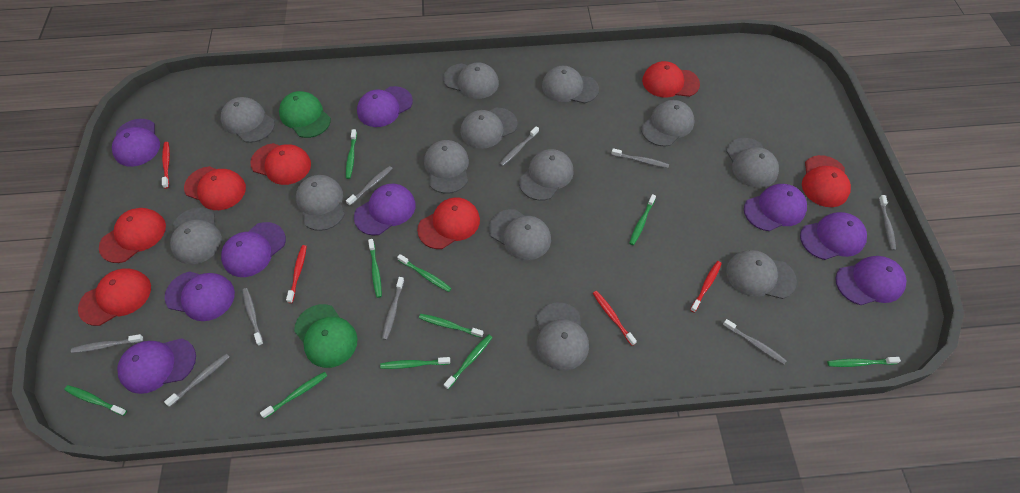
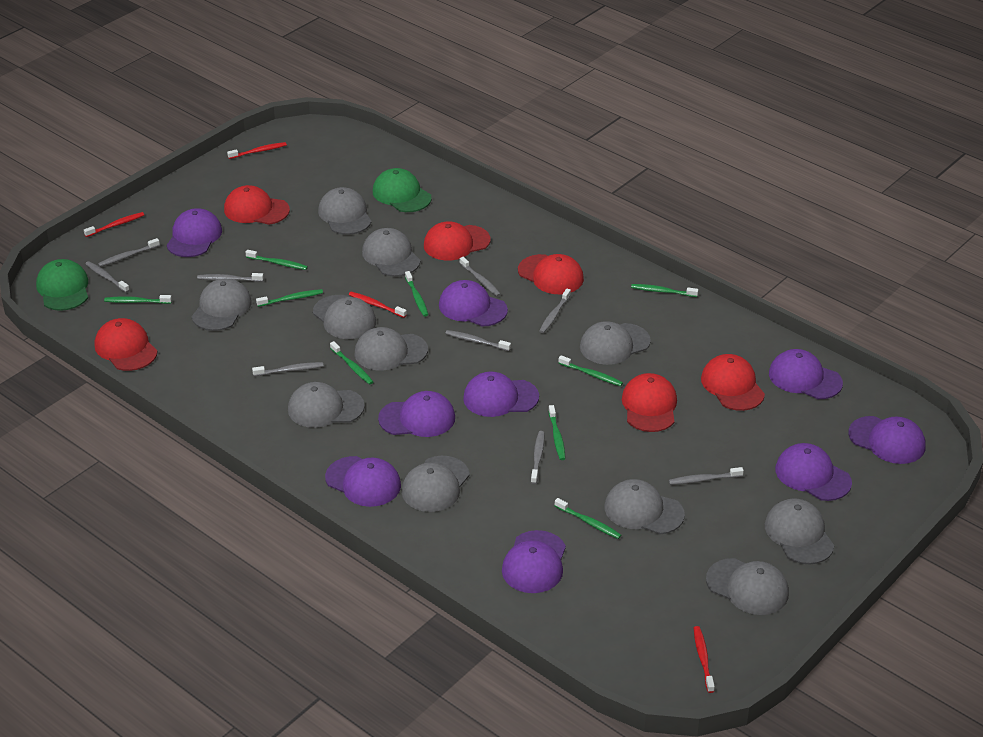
green toothbrush: [64,385,127,416] [260,372,328,419] [346,129,357,179] [368,239,382,298] [380,357,450,369] [397,254,452,292] [419,314,483,338] [444,334,493,389] [629,194,656,245] [827,357,901,367] = 10 -> [104,295,172,304] [245,250,308,270] [256,289,323,307] [330,341,373,385] [405,271,428,317] [549,405,566,460] [555,498,621,539] [558,355,623,386] [631,284,698,297] = 9
grey cap: [170,208,222,264] [221,97,275,143] [296,175,344,231] [424,140,469,193] [443,63,499,99] [460,108,518,149] [489,209,551,260] [519,149,574,201] [536,303,589,370] [542,66,599,103] [641,100,694,146] [726,138,779,188] [726,250,797,299] = 13 -> [191,278,252,331] [288,382,365,428] [313,295,376,339] [318,187,372,235] [354,327,428,371] [362,228,420,277] [402,456,470,512] [580,321,651,365] [605,479,685,534] [706,558,789,615] [765,498,834,564] = 11
red cap: [78,268,151,326] [99,208,166,263] [184,166,246,210] [250,143,311,185] [417,197,480,249] [642,61,700,97] [802,155,851,207] = 7 -> [95,318,158,371] [224,185,290,225] [424,221,490,261] [518,254,584,294] [622,373,677,432] [701,354,765,411] = 6

